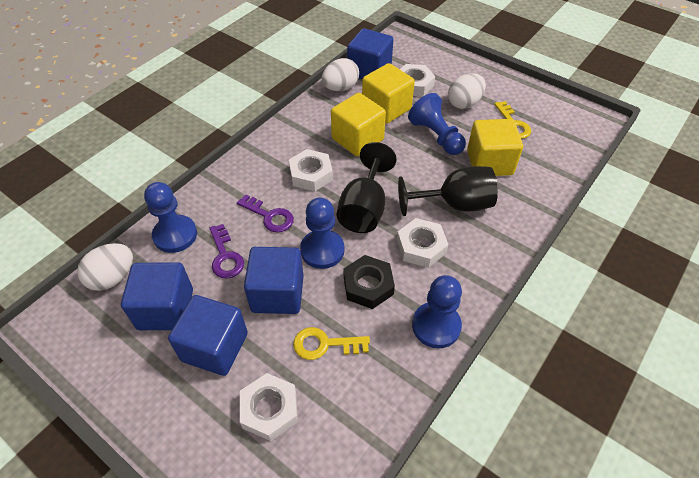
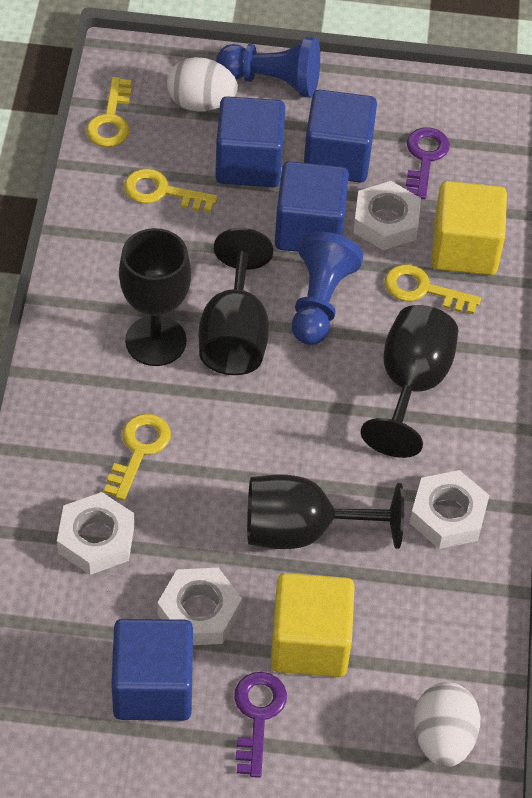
black goblet: [337,142,397,233] [398,166,498,216] = 2 -> [119,228,191,366] [199,228,274,375] [247,474,404,549] [360,305,458,458] = 4
black nut: [343,255,395,309] = 1 -> none = 0
blue pawn: [144,182,197,253] [300,197,345,269] [408,93,466,155] [412,275,462,348] = 4 -> [216,37,320,98] [292,232,363,345] = 2
white egg: [77,243,133,291] [322,58,359,91] [448,73,486,109] = 3 -> [167,57,238,112] [414,682,480,767] = 2
yellow cube: [331,93,386,156] [362,63,415,124] [467,119,523,176] = 3 -> [270,573,355,677] [431,181,507,275] = 2
yellow key: [293,327,370,360] [494,101,531,139] = 2 -> [86,77,131,147] [104,414,171,501] [124,168,218,212] [384,264,481,315] = 4

